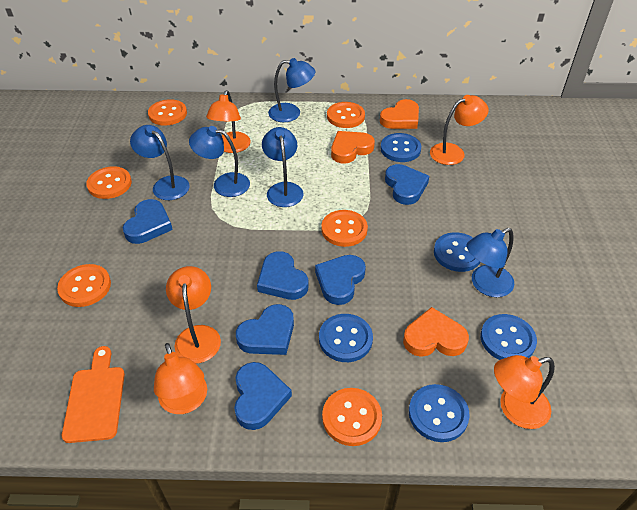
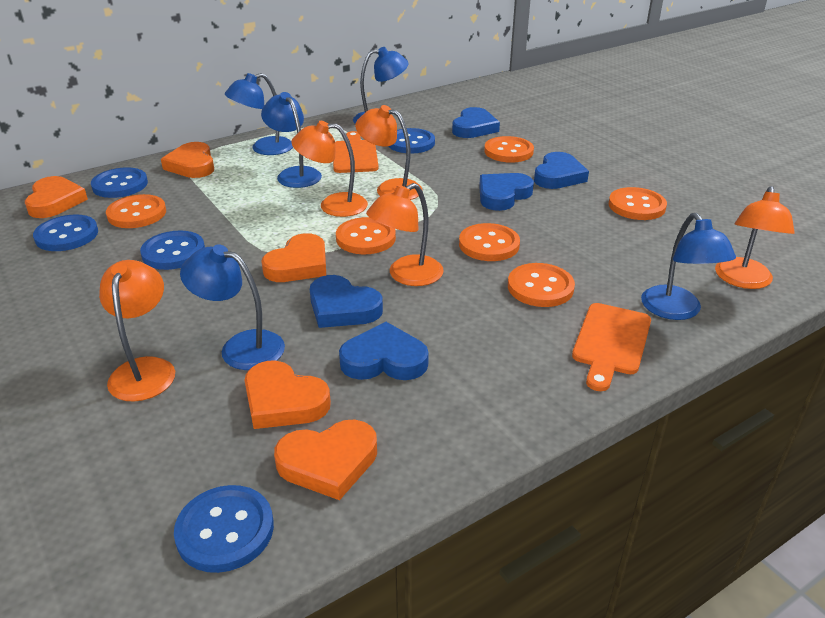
blue heart: [123,199,173,244] [234,362,292,430] [236,304,294,355] [257,251,308,300] [315,255,366,305] [385,164,429,205] = 6 -> [310,275,383,328] [339,322,429,380] [452,107,500,138] [479,173,534,211] [534,152,589,189] = 5
orange cutting board: [62,346,125,443] = 1 -> [333,131,378,173] [572,303,651,391] = 2
orange heart: [331,131,375,163] [380,99,419,129] [403,307,469,357] = 3 -> [25,176,88,218] [161,142,214,178] [245,360,331,429] [261,233,326,282] [274,420,377,500] = 5

